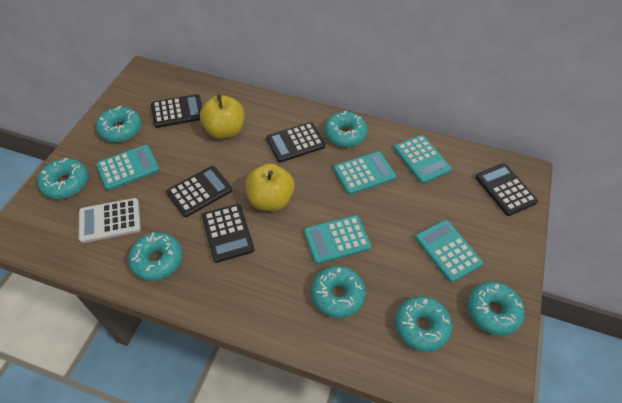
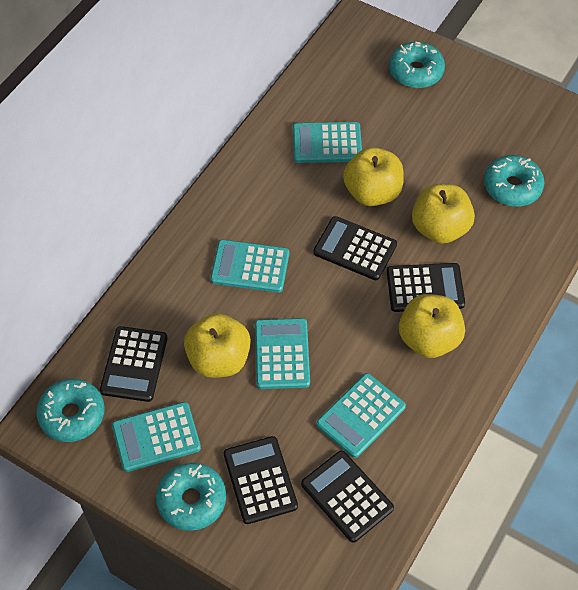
turquoise donut: [38,158,88,199] [96,106,142,142] [128,232,183,281] [311,266,366,318] [324,111,368,147] [395,296,452,352] [467,282,525,335] = 7 -> [36,379,105,442] [156,463,226,531] [389,42,445,88] [484,155,544,207] = 4
white calculator: [79,198,141,243] = 1 -> none = 0
yellow apple: [200,94,245,139] [245,163,295,211] = 2 -> [184,313,251,378] [343,147,404,206] [399,294,465,358] [412,184,475,244] = 4

